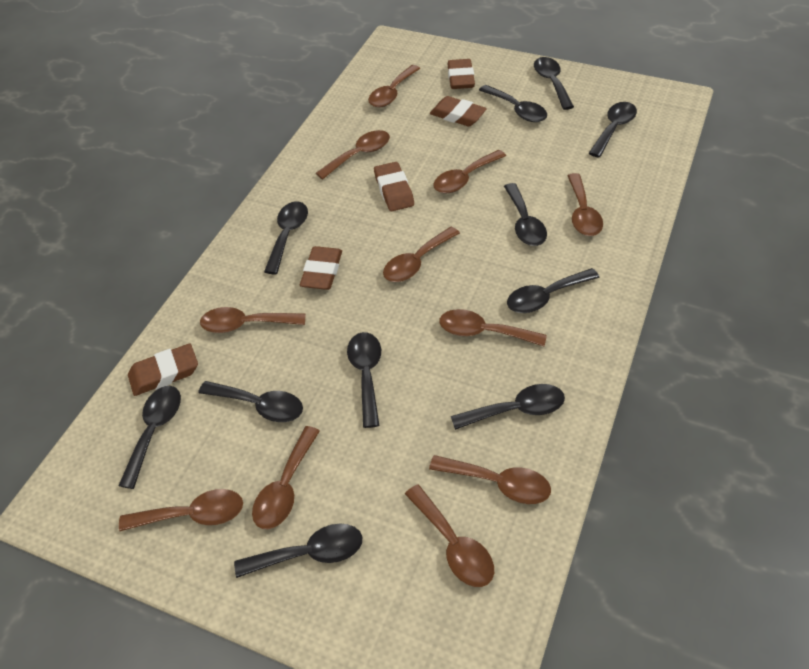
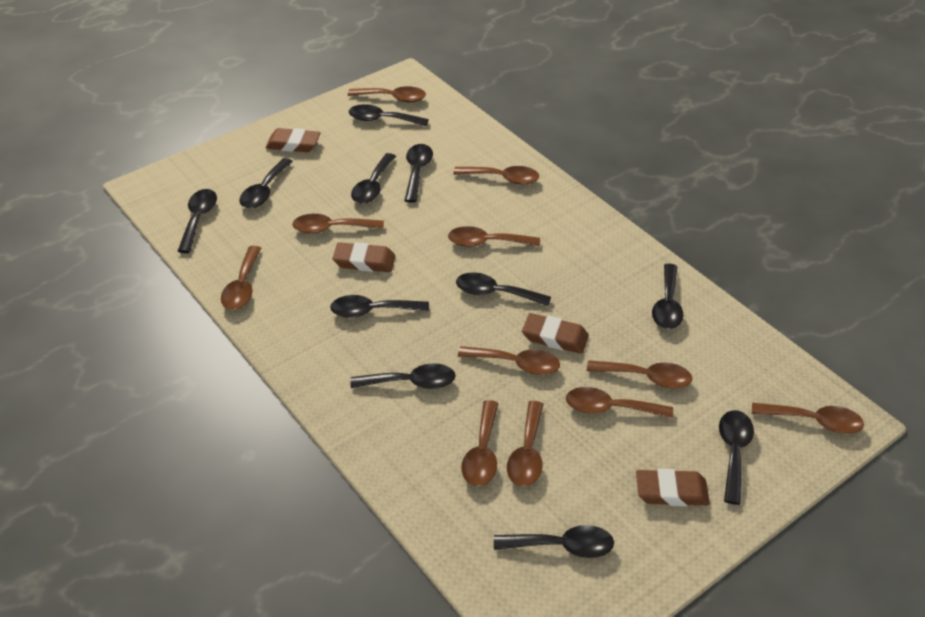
brown eraser: [128,343,198,396] [300,246,342,290] [374,162,414,211] [430,96,487,126] [447,59,475,89] = 5 -> [266,128,320,152] [333,242,395,272] [522,313,589,354] [636,469,710,506] = 4

